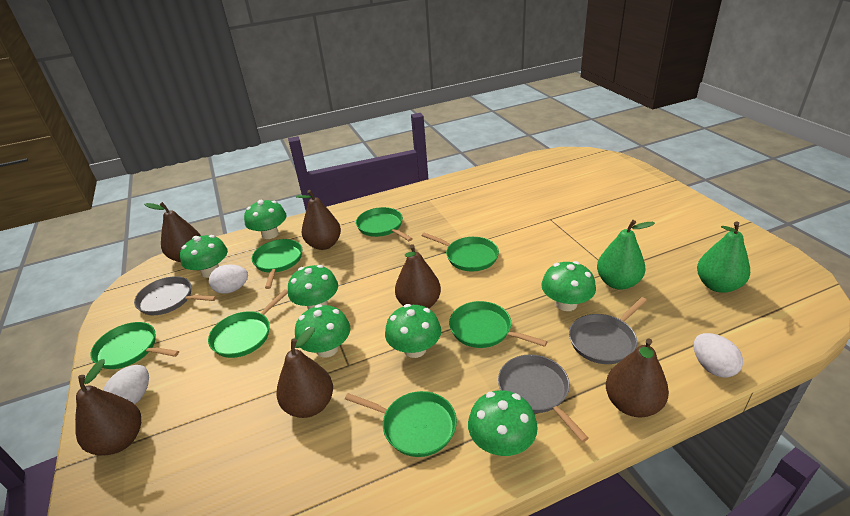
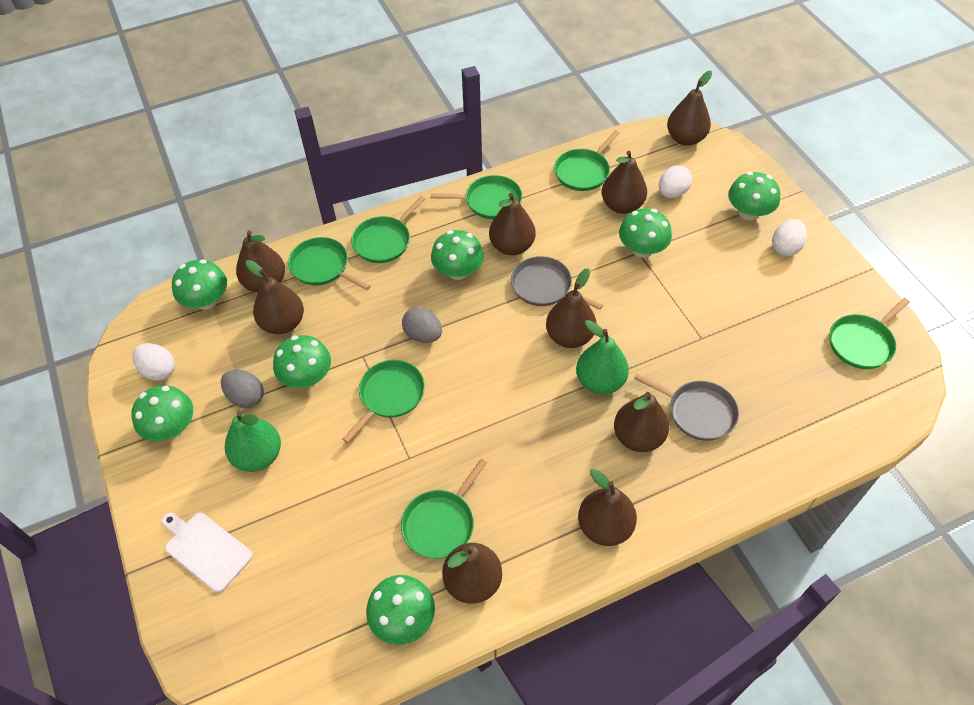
brown pear: [75,359,141,455] [144,202,201,262] [276,327,333,418] [296,190,341,250] [395,244,441,308] [606,339,669,417] = 6 -> [236,230,285,293] [246,260,304,334] [442,543,502,604] [489,193,536,255] [546,268,597,348] [578,468,637,546] [602,151,647,214] [614,392,669,452] [667,71,712,146] = 9
grey egg: none = 0 -> [221,370,264,408] [402,307,442,343] = 2
grey pan: [134,276,217,315] [498,354,589,442] [569,297,647,364] = 3 -> [511,256,603,310] [634,373,739,441] = 2
white cutting board: none = 0 -> [162,513,253,593] = 1

